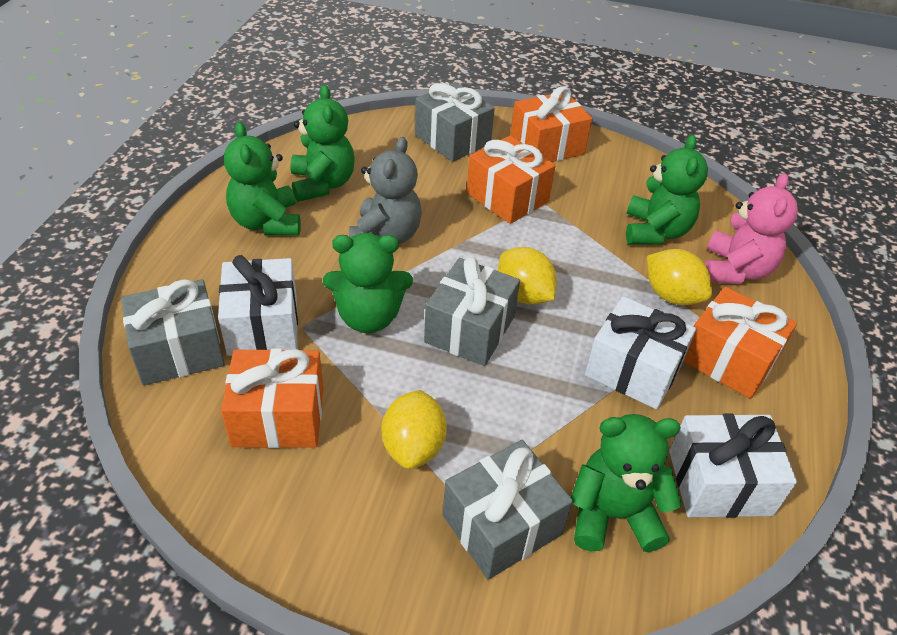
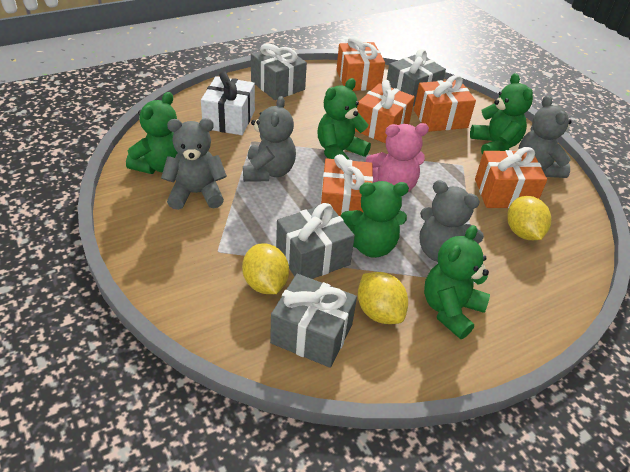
grey teddy bear: [349,137,422,244] = 1 -> [161,118,227,210] [243,96,296,182] [420,180,484,262] [518,95,572,178] = 4
orange gift: [221,349,323,448] [467,136,556,224] [510,86,592,162] [683,287,797,399] = 4 -> [320,154,373,216] [337,36,385,91] [355,80,415,143] [414,75,476,132] [475,147,547,208] = 5
white gift: [218,255,298,356] [585,296,696,409] [669,414,797,518] = 3 -> [201,71,255,135] = 1

